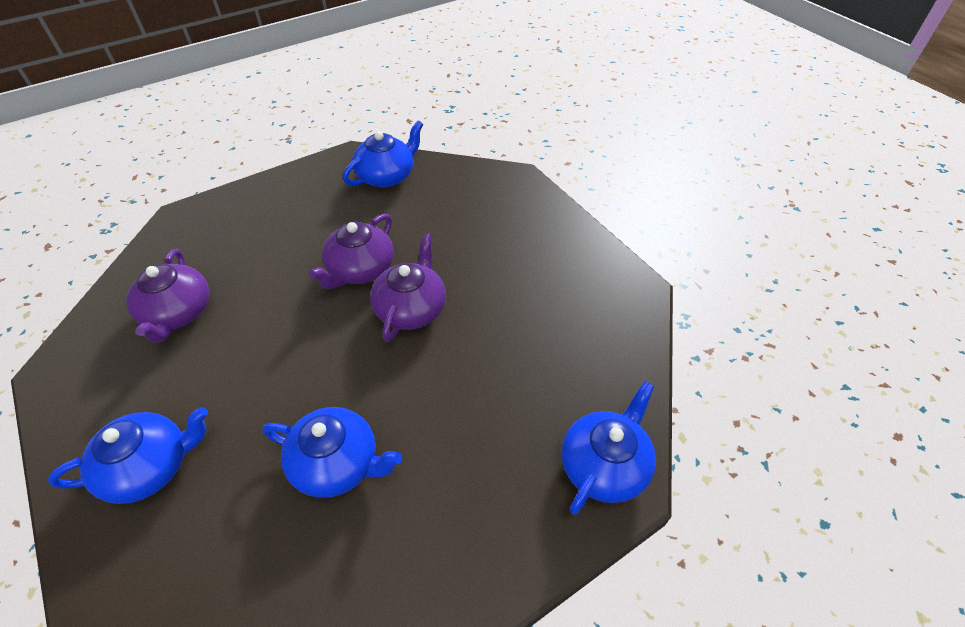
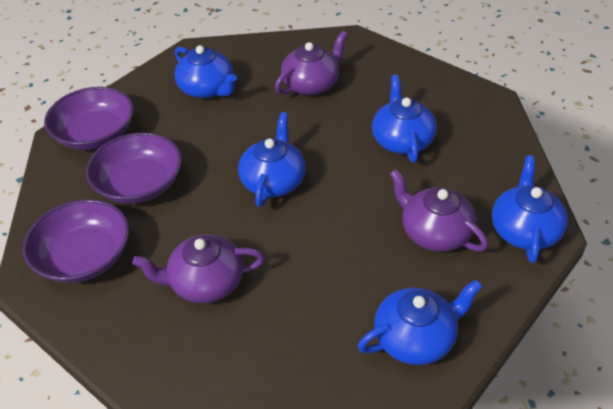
blue teapot: [48,407,208,504] [263,407,402,498] [343,120,424,187] [562,381,656,515] = 4 -> [174,45,237,98] [238,112,306,207] [358,280,483,365] [372,75,437,162] [492,155,568,263] = 5
purple bowl: none = 0 -> [23,199,129,283] [44,87,134,150] [86,133,182,204] = 3

